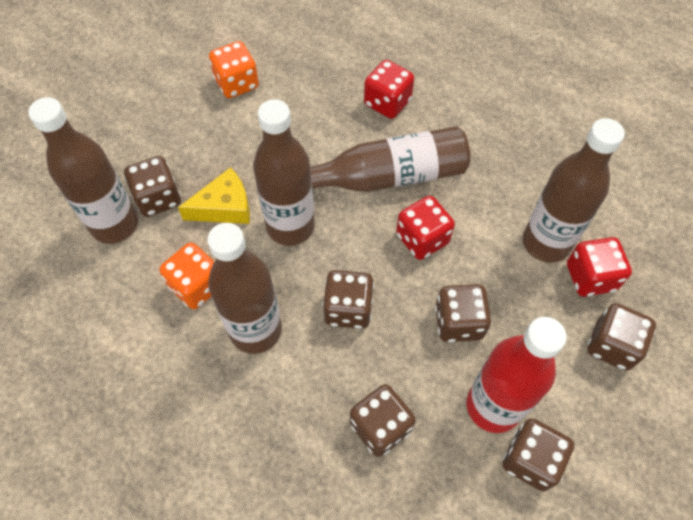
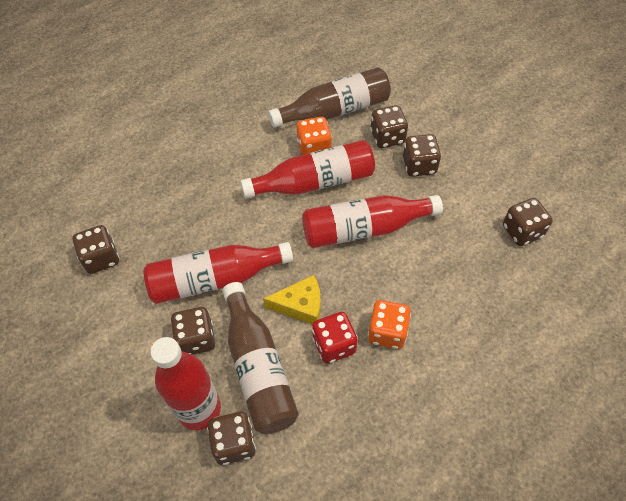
brown bottle: [29,97,138,244] [208,223,282,354] [253,99,315,246] [310,126,470,192] [523,118,625,263] = 5 -> [222,282,299,434] [268,67,391,128] = 2
red bottle: [467,317,567,433] = 1 -> [143,242,293,304] [150,337,221,430] [241,140,375,199] [302,195,443,248] = 4
red dice: [364,60,414,119] [396,196,455,260] [567,237,632,297] = 3 -> [312,312,358,364] = 1

